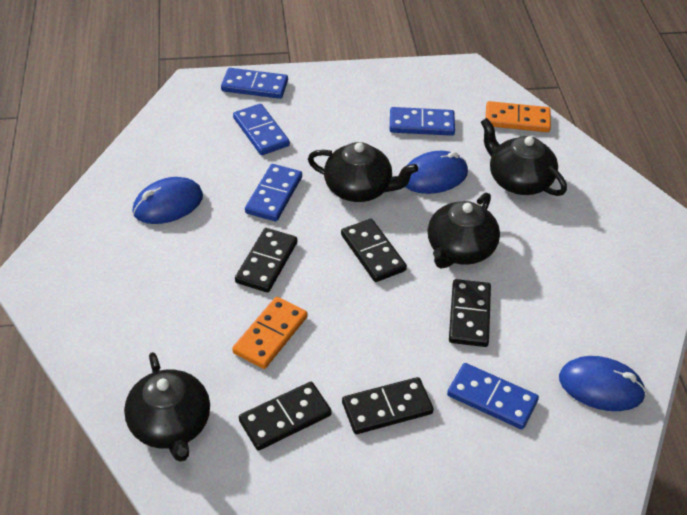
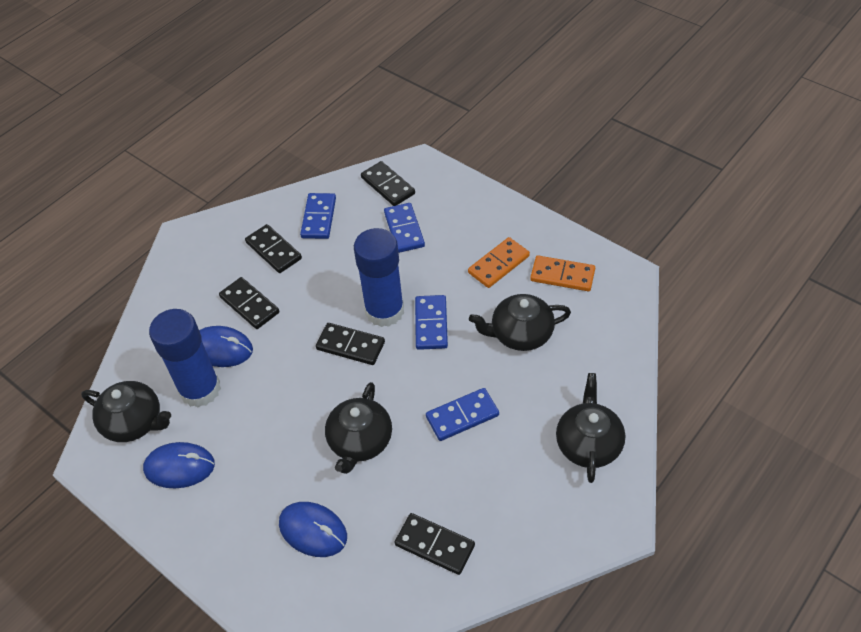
blue domino: [221,68,288,99] [233,104,290,155] [245,164,302,221] [390,107,455,136] [447,363,539,429] = 5 -> [300,193,336,239] [384,203,425,253] [415,295,448,350] [426,388,499,441] = 4
blue glue stick: none = 0 -> [149,309,221,407] [354,228,404,327] = 2

